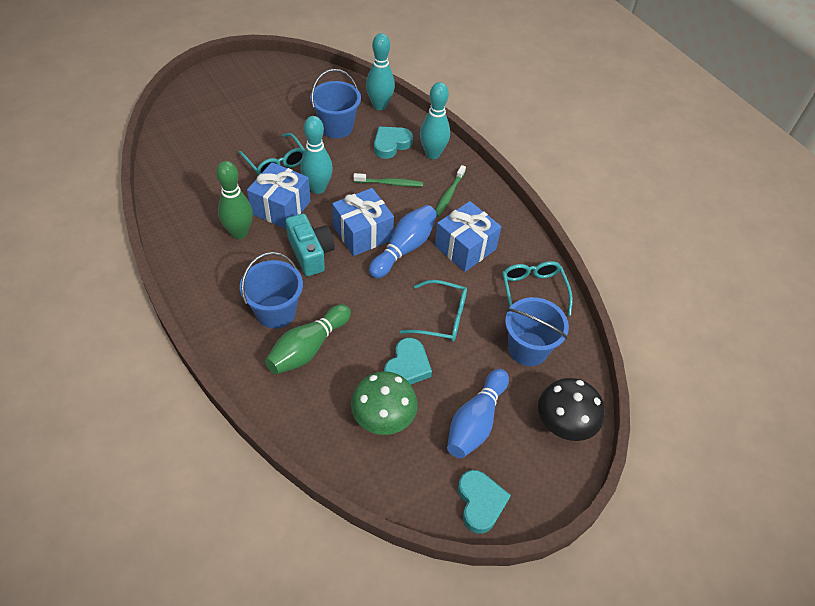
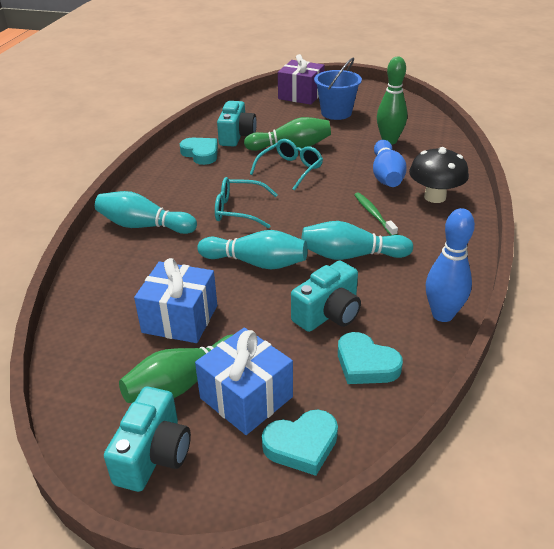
blue bucket: [240,252,303,329] [310,69,361,138] [505,297,569,366] = 3 -> [314,58,362,120] = 1
blue gift: [247,162,311,229] [332,188,394,256] [435,201,502,272] = 3 -> [134,258,217,343] [195,327,293,435] = 2
green bowling pin: [216,161,253,239] [265,304,351,374] = 2 -> [119,334,234,403] [244,117,331,151] [377,56,407,145] = 3
green mushroom: [351,371,418,435] = 1 -> none = 0
green toothbrush: [353,173,423,187] [435,165,466,217] = 2 -> [354,193,398,235] = 1
purple gift: none = 0 -> [278,54,325,105] = 1
turquoise camera: [286,213,335,276] = 1 -> [104,386,191,492] [217,101,257,147] [291,260,361,332] = 3
turquoise glasses: [238,133,305,175] [400,280,467,342] [502,261,573,316] = 3 -> [215,177,278,228] [250,139,323,191] = 2

